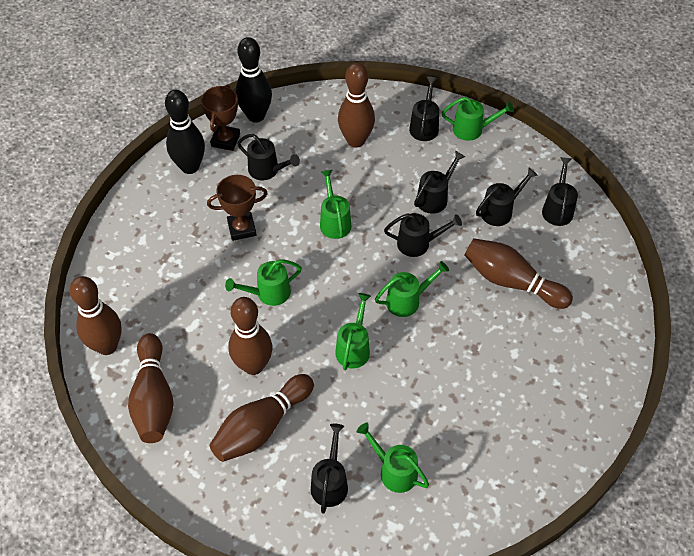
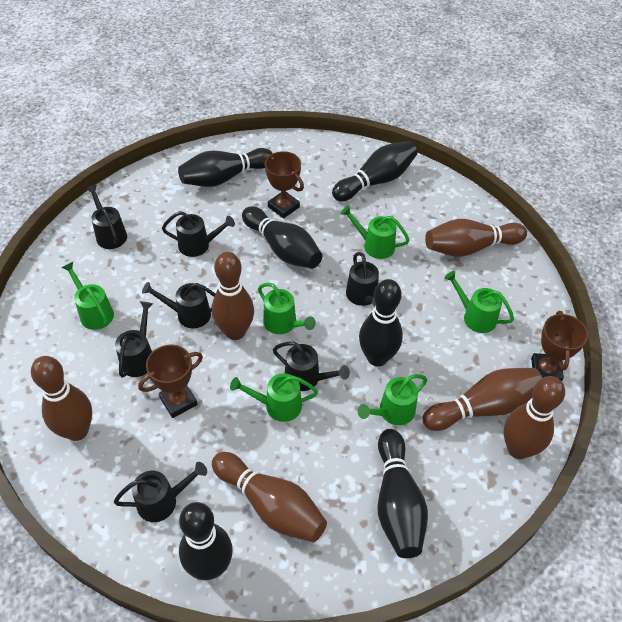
black bowling pin: [165,90,205,174] [235,37,272,123] = 2 -> [178,148,273,187] [179,502,233,580] [242,206,322,269] [332,141,417,201] [359,279,403,367] [378,429,428,558] = 6
brown trophy: [201,85,240,151] [207,175,268,241] = 2 -> [138,345,203,418] [263,151,304,218] [531,311,588,381] = 3

